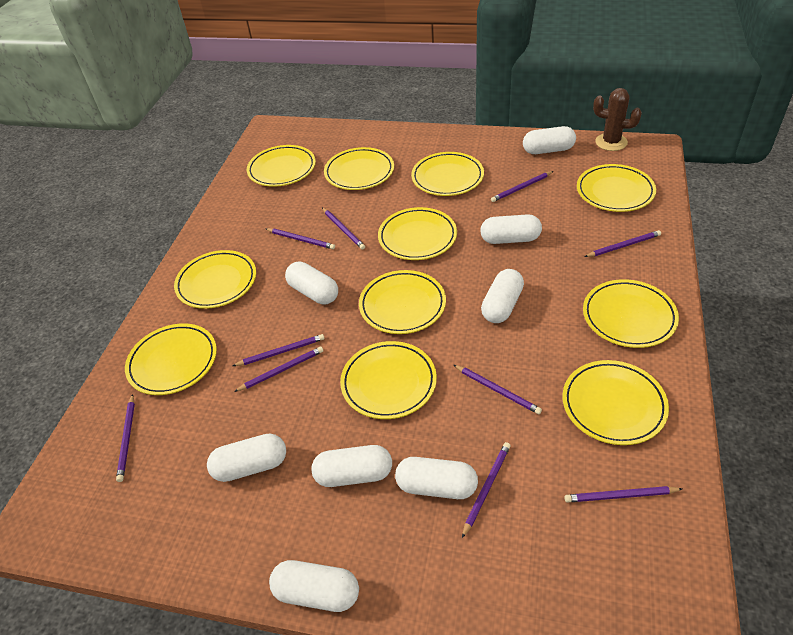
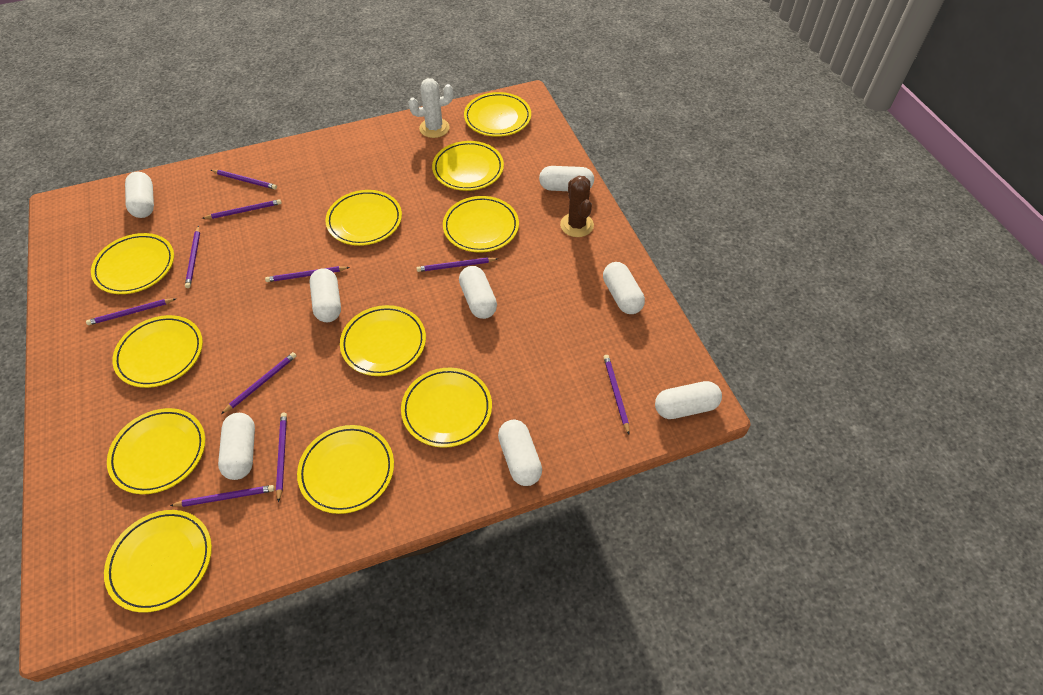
white cactus: none = 0 -> [408,78,453,138] = 1

